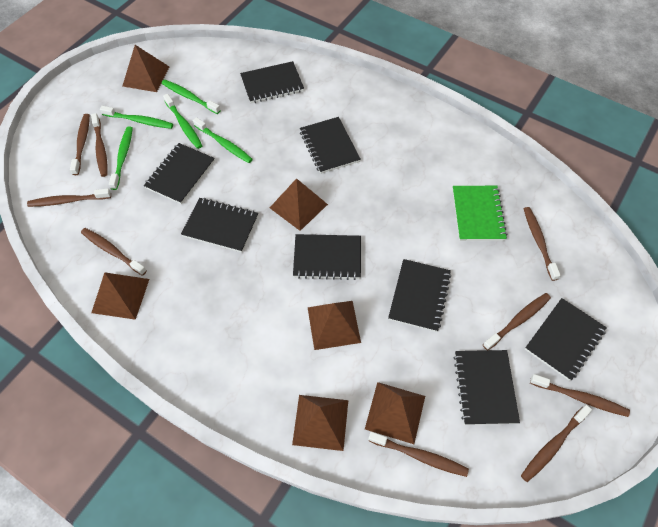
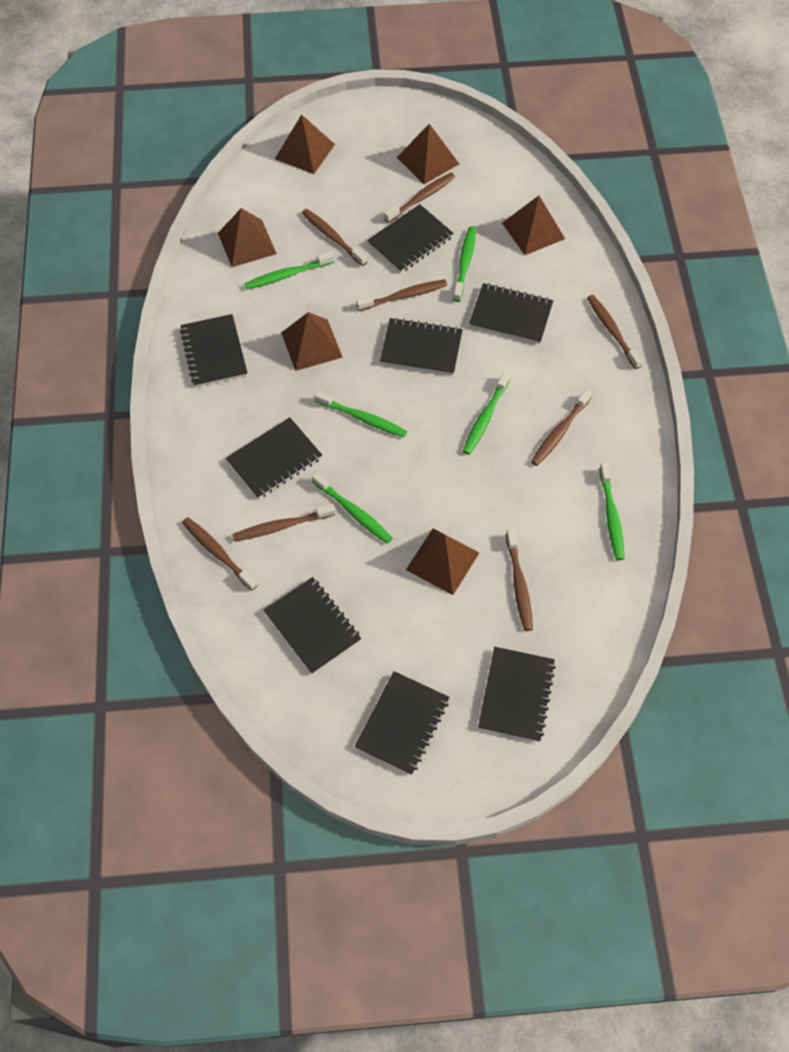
brown toothbrush: [27,188,111,207] [70,114,90,175] [81,228,147,276] [91,113,108,177] [368,432,469,477] [483,293,551,350] [521,405,592,482] [524,207,561,281] [530,374,630,417] = 9 -> [182,517,258,591] [232,504,336,541] [302,209,367,266] [356,279,447,311] [384,173,455,223] [506,529,533,631] [531,389,593,466] [587,295,643,369] = 8
green notebook: [453,186,507,241] = 1 -> none = 0
green toothbrush: [100,106,173,129] [109,127,133,190] [161,80,221,114] [163,94,202,149] [193,117,253,163] = 5 -> [245,251,334,289] [312,472,392,544] [314,391,407,437] [453,227,476,302] [463,371,511,455] [599,463,624,560] = 6

